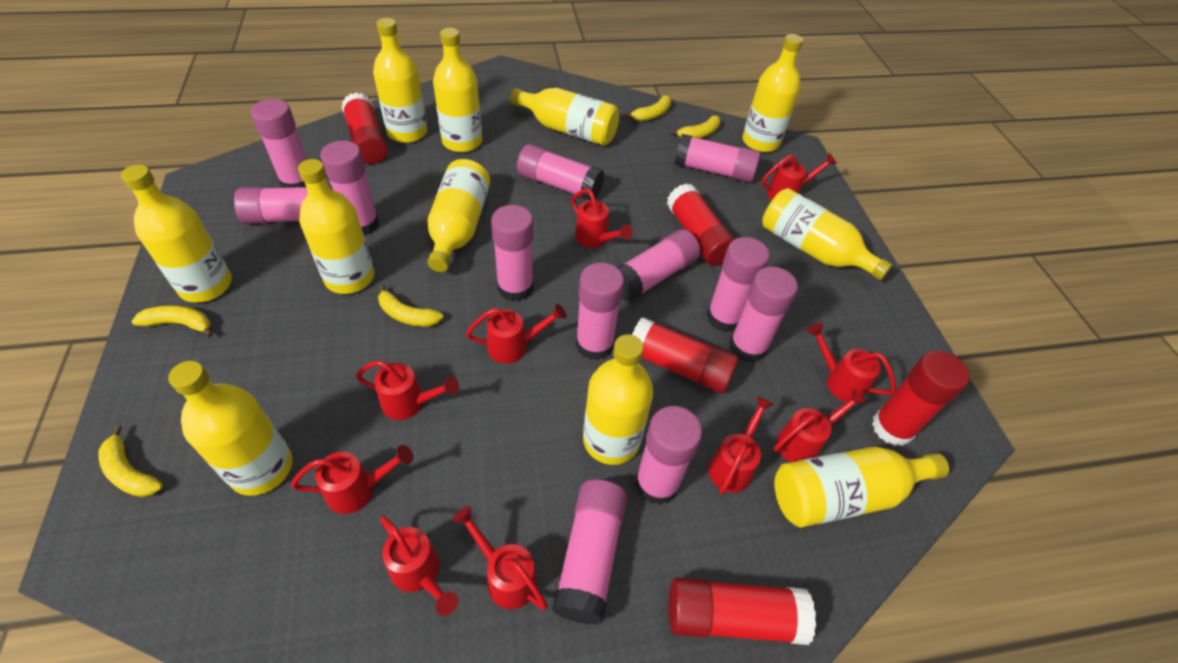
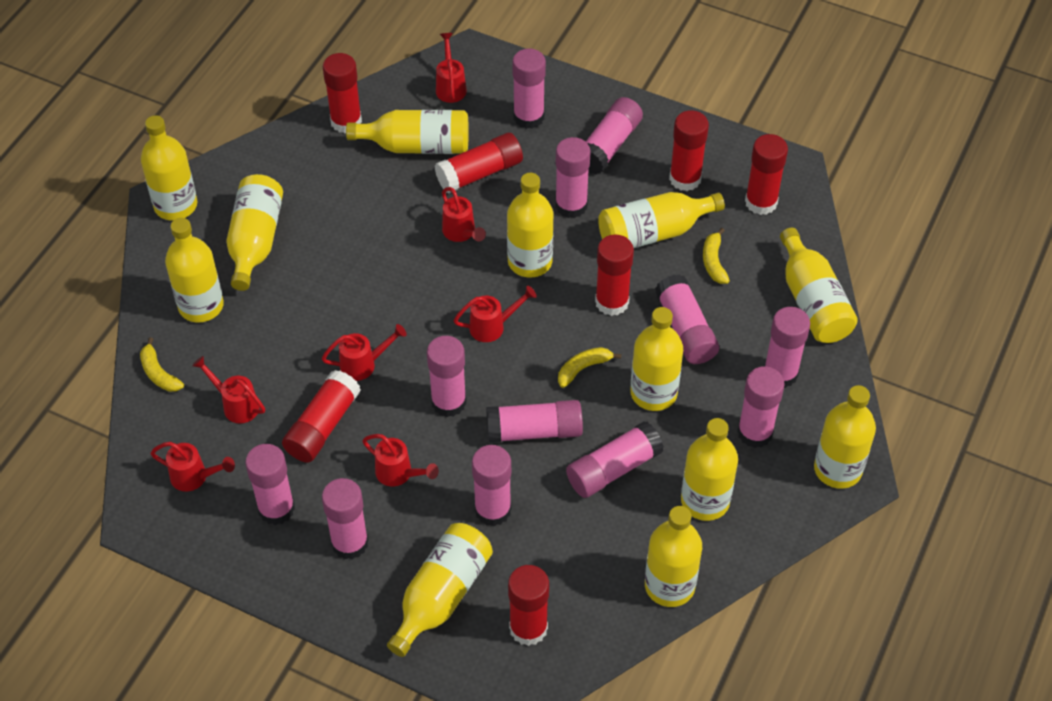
red glue stick: [342,92,388,164] [632,317,739,393] [667,184,735,266] [668,577,816,645] [872,350,969,446] = 5 -> [282,370,361,463] [323,53,362,133] [435,133,523,193] [508,565,549,646] [595,234,634,316] [669,110,709,191] [745,134,788,215] = 7
red watering can: [291,445,413,514] [356,360,459,420] [380,516,458,616] [453,506,548,610] [466,304,566,364] [571,189,633,248] [708,396,774,495] [761,153,837,200] [774,389,866,462] [807,323,896,402] = 10 -> [150,442,235,492] [192,356,265,423] [322,324,407,381] [362,434,439,486] [436,33,467,103] [442,187,486,242] [453,286,537,342] = 7
yellow banana: [98,425,163,497] [131,305,213,337] [378,284,444,327] [625,95,671,121] [670,115,721,138] = 5 -> [140,337,184,392] [558,347,621,388] [703,228,730,284] = 3
yellow bottle: [121,165,232,303] [168,361,293,496] [298,159,374,294] [373,18,427,143] [428,159,490,272] [433,28,482,152] [510,88,619,146] [583,334,654,465] [742,34,803,152] [762,188,892,280] [775,447,949,528] = 11 -> [141,115,198,221] [165,218,224,322] [226,174,283,291] [346,110,469,154] [387,523,493,657] [507,173,553,278] [598,192,725,248] [630,307,683,411] [645,506,702,607] [681,418,738,521] [780,228,858,343] [814,385,876,489] = 12

